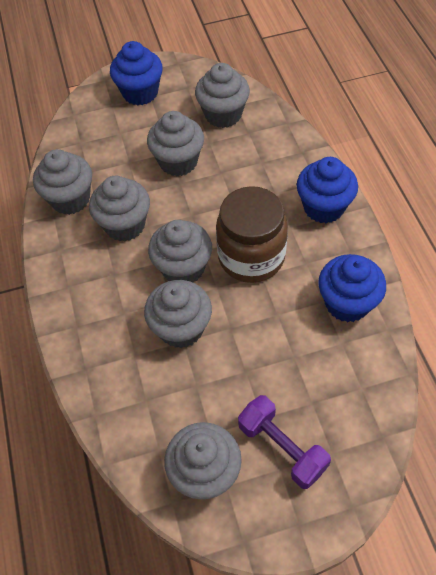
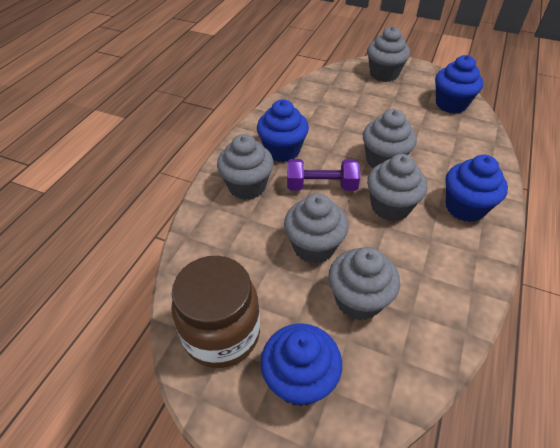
blue cupcake: [110,41,163,105] [297,157,358,223] [318,254,386,322] = 3 -> [257,99,309,162] [261,323,342,407] [435,55,484,114] [445,155,508,222] = 4
grey cupcake: [33,149,92,215] [89,176,150,241] [144,280,212,348] [147,111,204,176] [148,220,212,283] [164,422,242,499] [195,63,250,128] = 7 -> [217,134,274,200] [284,194,348,264] [328,247,400,320] [363,109,417,168] [367,26,410,82] [367,154,427,221] = 6

